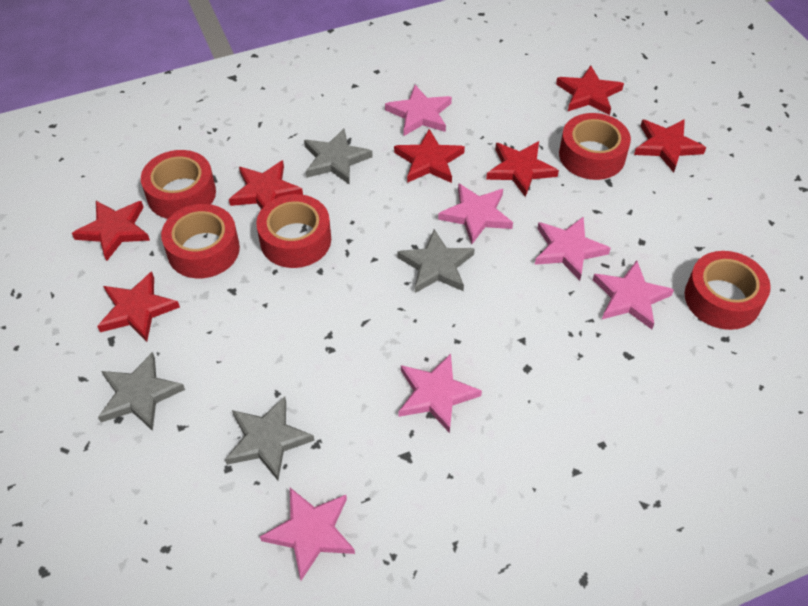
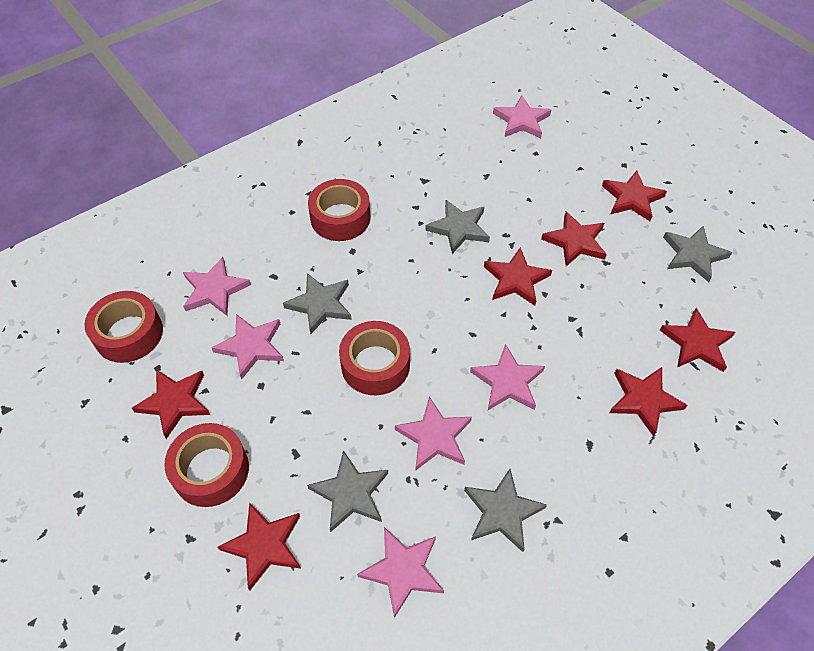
grey star: [98,352,185,431] [225,397,314,480] [304,129,373,184] [397,229,475,293] = 4 -> [283,273,352,334] [307,450,388,532] [425,200,490,254] [464,469,547,552] [663,226,732,282] = 5
red tape: [141,150,216,219] [161,204,240,278] [256,194,331,268] [559,113,631,180] [684,251,771,330] = 5 -> [84,291,163,363] [164,423,249,507] [308,179,371,241] [339,321,410,395] = 4

